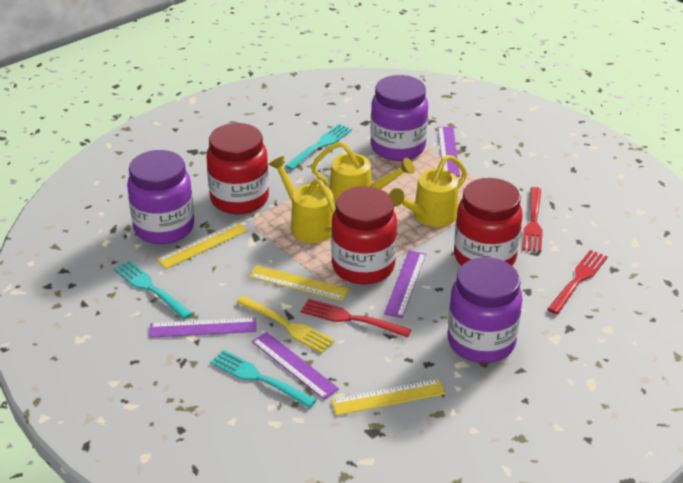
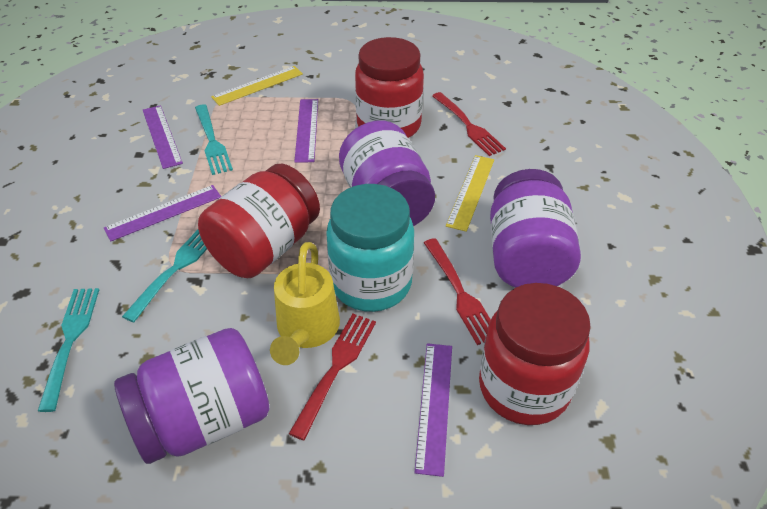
turquoise jar: none = 0 -> [326,184,414,312] = 1
yellow fork: [236,296,334,353] = 1 -> none = 0
yellow ruler: [156,222,248,269] [249,265,349,301] [331,379,445,416] = 3 -> [211,66,303,106] [446,155,494,232] = 2
yellow watering can: [268,156,336,243] [311,142,415,206] [389,155,467,227] = 3 -> [270,242,340,365] = 1

